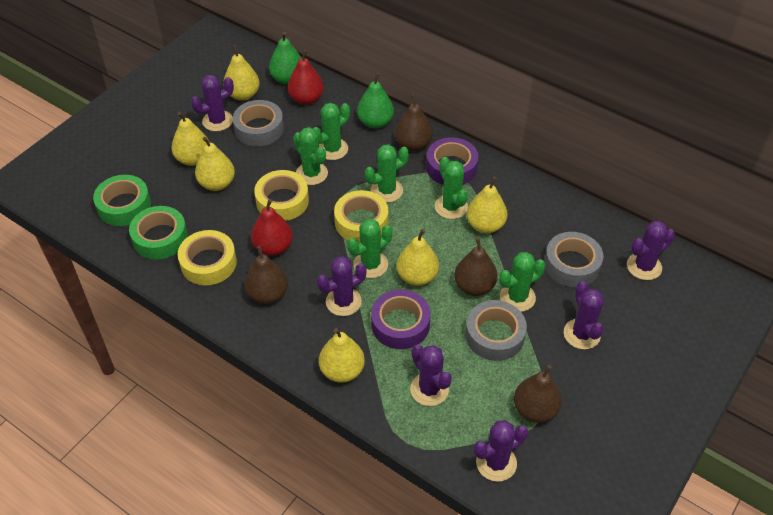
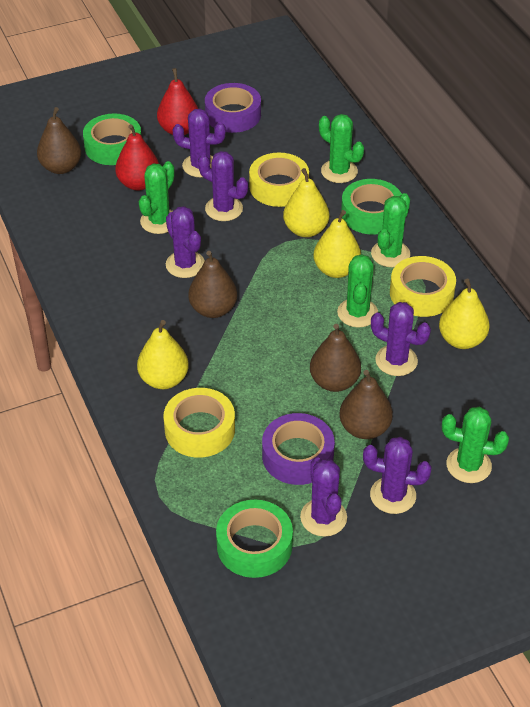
green cactus: [293,127,328,185] [313,103,350,160] [347,219,392,278] [365,144,409,203] [435,157,468,219] [499,252,546,312] = 6 -> [139,161,175,234] [319,114,364,183] [337,254,378,328] [371,193,410,267] [442,407,509,483] = 5
green pear: [269,32,301,85] [357,73,394,129] = 2 -> none = 0
green tape: [93,175,151,226] [129,206,188,260] = 2 -> [83,114,141,165] [216,500,293,578] [341,179,402,235] = 3
grey tape: [233,100,284,146] [465,300,527,361] [544,232,604,287] = 3 -> none = 0
yellow pear: [171,112,210,166] [195,137,235,191] [223,45,260,101] [319,328,365,383] [397,229,439,286] [467,176,508,233] = 6 -> [137,320,189,389] [283,168,329,237] [313,210,361,278] [439,278,490,349] = 4

